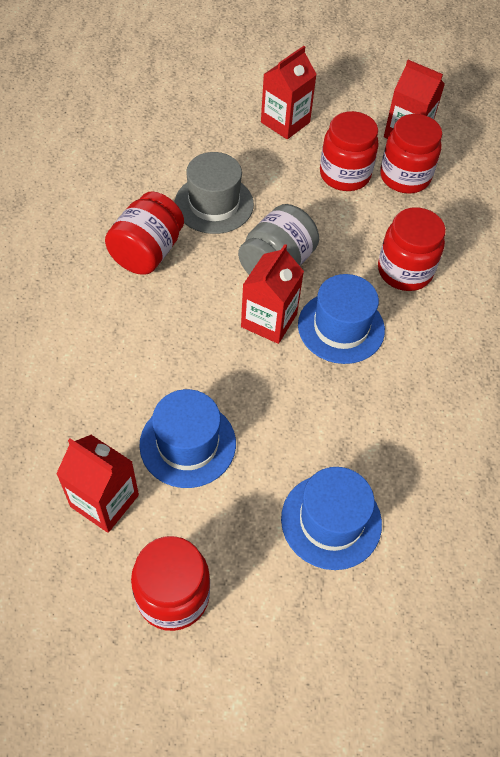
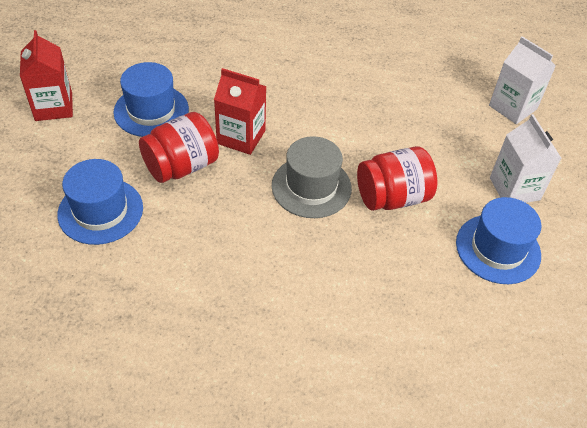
grey jar: [238,204,319,275] = 1 -> none = 0
red carton: [56,435,139,533] [241,244,304,344] [261,46,317,139] [384,60,445,139] = 4 -> [20,30,73,121] [214,68,267,155] = 2
red jar: [105,191,184,275] [131,536,210,631] [320,111,379,191] [378,207,446,291] [380,114,442,194] = 5 -> [139,112,219,183] [357,146,437,211] = 2
white carton: none = 0 -> [489,36,556,124] [490,114,562,203] = 2

